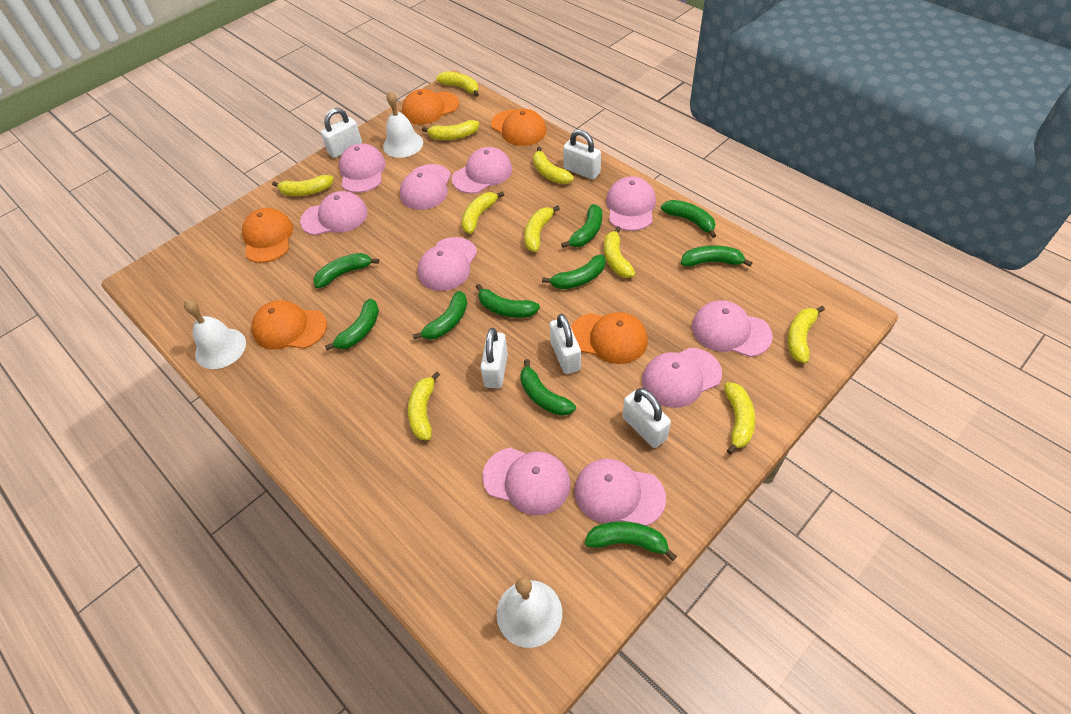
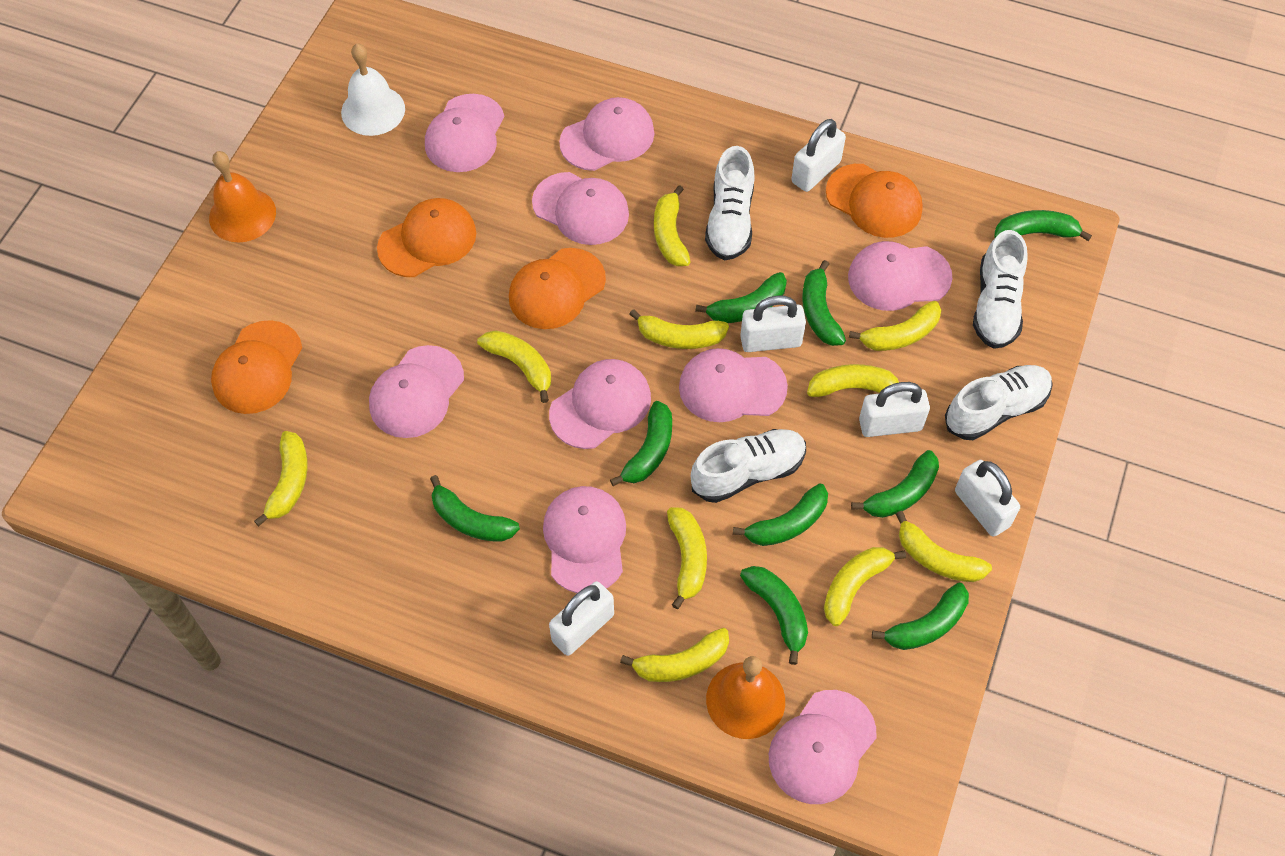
green banana: [313,253,379,288] [325,299,379,350] [413,291,467,340] [476,284,540,318] [520,359,576,416] [542,254,606,289] [561,204,602,248] [585,521,677,561] [661,200,716,238] [681,245,752,267] = 10 -> [430,475,520,542] [610,401,672,486] [695,272,787,323] [733,483,828,546] [740,566,808,665] [802,260,846,346] [851,450,939,518] [872,583,969,650] [994,210,1092,241] = 9
orange bell: none = 0 -> [209,151,276,242] [706,656,785,739] = 2
orange cap: [242,208,293,263] [252,300,327,350] [402,89,459,125] [491,109,546,146] [571,312,648,364] = 5 -> [211,320,302,414] [377,198,476,277] [509,248,606,329] [826,164,923,238] = 4
pink cap: [300,191,368,235] [339,143,386,193] [400,164,451,210] [418,237,477,291] [452,147,512,194] [483,448,571,515] [574,459,666,526] [606,176,656,231] [642,348,722,408] [692,300,773,357] = 10 -> [369,345,464,438] [425,94,504,172] [532,172,629,245] [543,486,626,593] [549,359,651,449] [559,97,655,171] [679,348,788,422] [769,690,877,804] [848,241,952,311] = 9
white bell: [184,300,246,369] [383,91,423,158] [497,577,562,648] = 3 -> [341,43,405,136] = 1
white shoe: none = 0 -> [691,429,806,503] [705,146,755,260] [945,365,1053,440] [973,230,1027,349] = 4

